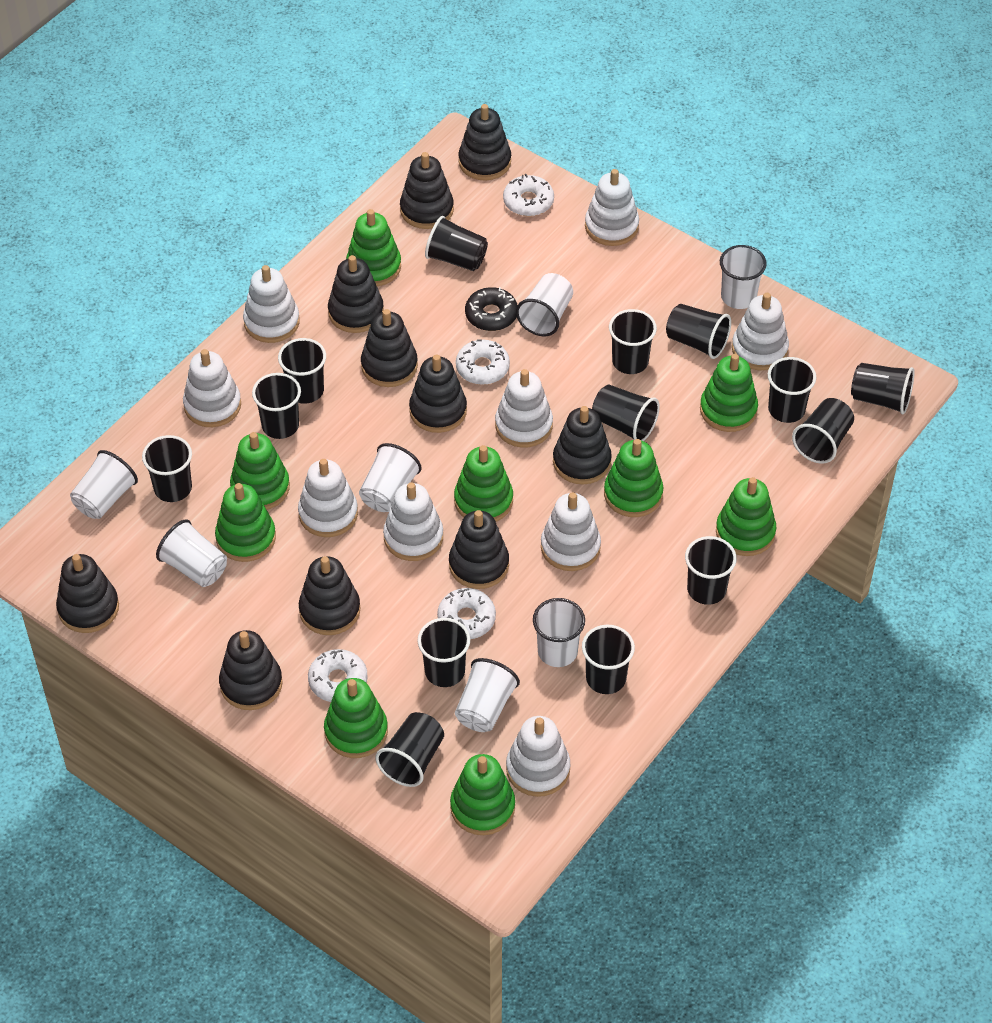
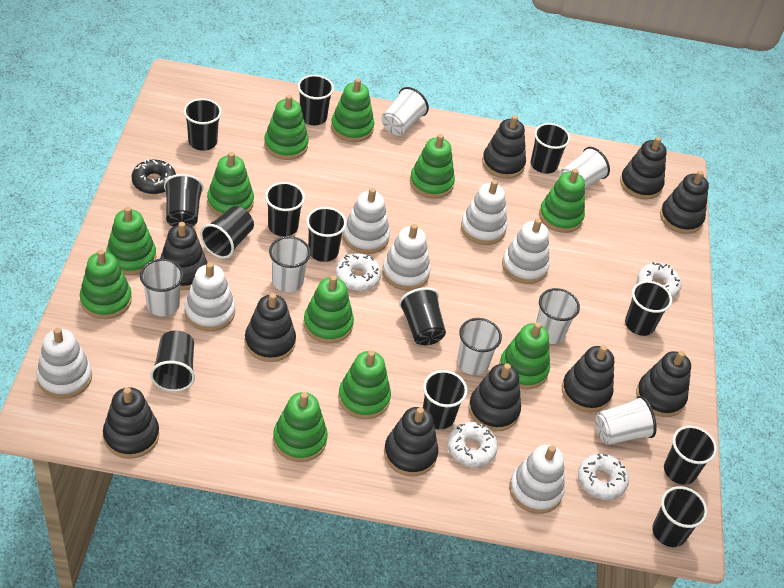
black cup: [142,435,192,502] [252,373,301,439] [278,338,326,404] [376,712,444,787] [417,618,470,687] [425,216,488,271] [582,625,635,694] [592,385,660,441] [609,309,657,374] [666,304,731,359] [685,536,737,605] [768,357,816,423] [792,398,854,464] [851,363,914,415] = 14 -> [150,330,195,392] [164,174,203,227] [183,98,222,151] [200,206,254,259] [265,182,305,236] [298,75,334,125] [306,207,347,262] [399,287,446,345] [423,370,468,429] [531,123,570,174] [625,281,672,336] [652,486,707,547] [664,426,717,485] = 13
green stacking toy: [215,483,276,562] [230,432,290,510] [324,678,388,758] [346,209,401,286] [450,754,515,835] [454,445,513,522] [604,439,663,517] [700,354,758,432] [716,477,776,556] = 9 -> [80,250,132,319] [106,207,156,275] [207,152,254,217] [264,95,309,160] [273,392,328,462] [304,275,354,343] [331,78,374,142] [338,350,391,419] [410,134,455,199] [499,322,550,389] [539,169,585,233] = 11
white stacking toy: [183,349,241,427] [243,265,300,343] [298,459,358,537] [383,482,443,561] [495,369,553,448] [506,716,570,797] [541,492,601,571] [585,169,639,246] [732,293,789,370] = 9 -> [36,328,92,399] [185,262,235,331] [343,188,390,254] [382,224,430,291] [461,180,507,245] [502,218,550,284] [509,444,565,514] = 7

